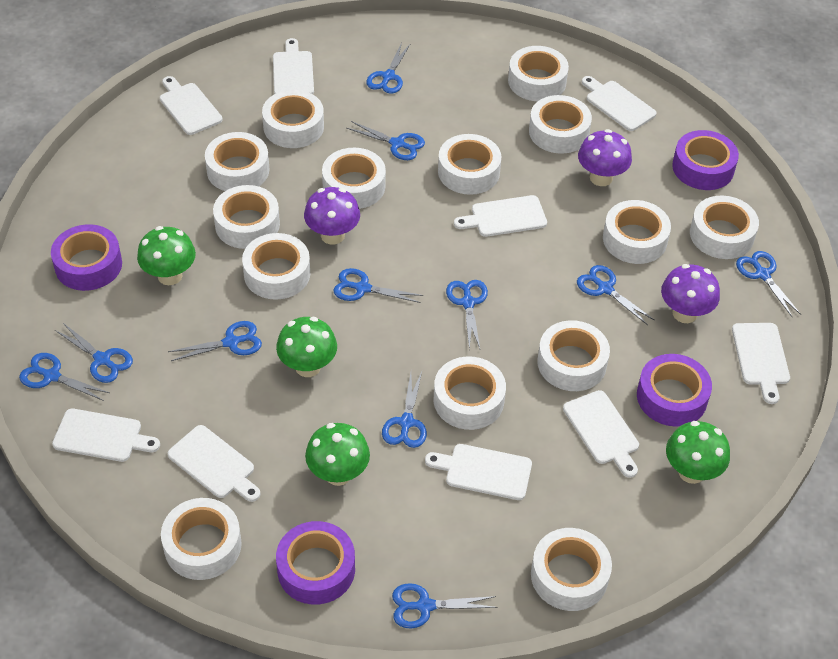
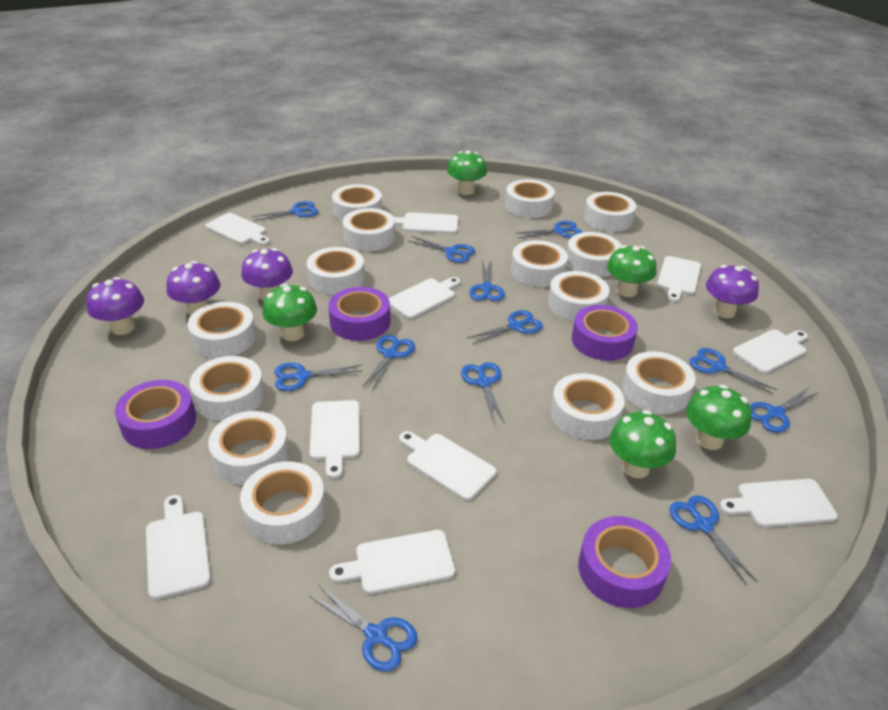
blue scissors: [19,353,110,401] [55,323,133,383] [168,321,262,361] [334,268,423,303] [347,121,425,160] [366,43,411,94] [382,372,427,448] [392,583,497,629] [446,280,488,349] [577,265,654,325] [736,251,801,317] = 11 -> [251,201,318,221] [274,363,363,391] [309,585,418,672] [362,335,415,391] [408,236,475,263] [461,362,505,423] [467,310,543,345] [469,260,505,301] [515,221,582,238] [669,495,758,586] [689,348,777,394] [750,388,819,433] = 12
green mushroom: [137,226,196,285] [276,317,337,377] [305,423,370,486] [666,421,730,484] = 4 -> [262,284,317,341] [447,150,487,195] [607,245,657,297] [610,410,676,478] [686,385,752,450] = 5
purple mushroom: [304,187,360,245] [578,129,632,186] [661,264,720,323] = 3 -> [86,277,144,335] [166,261,221,316] [241,248,293,301] [706,265,759,318] = 4
white cutting board: [52,409,160,462] [160,76,223,135] [168,425,261,502] [273,38,314,94] [425,444,532,500] [454,195,547,237] [563,390,639,478] [582,76,657,131] [732,323,790,404] = 9 -> [146,495,211,600] [205,213,270,245] [309,400,360,479] [329,530,455,594] [388,277,460,319] [394,212,458,234] [399,431,497,501] [657,256,701,302] [719,479,838,527] [733,330,808,374] = 10

